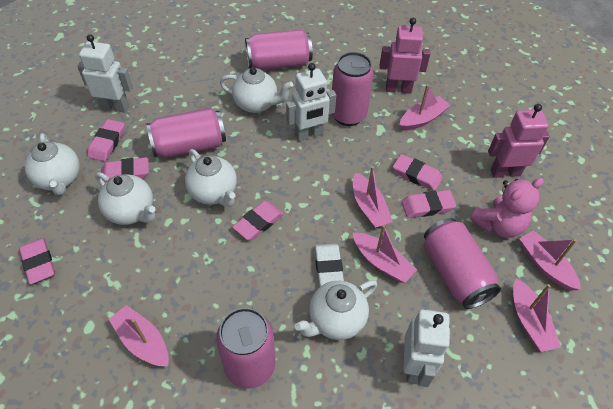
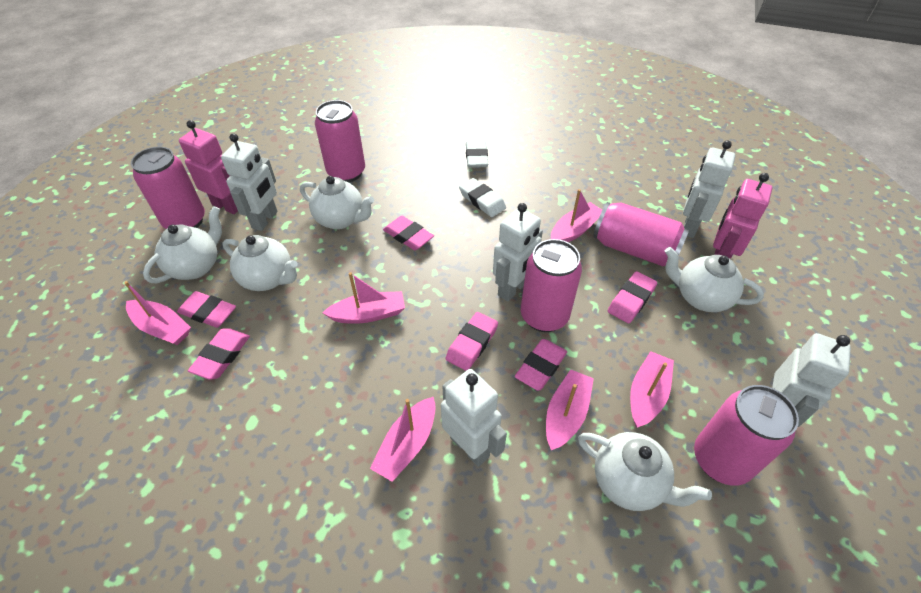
pink teddy bear: [470,178,544,238] = 1 -> none = 0
white eraser: [314,244,344,287] = 1 -> [459,178,506,217] [466,140,488,168] = 2
white robot: [77,34,133,112] [286,63,336,141] [403,309,450,387] = 3 -> [221,133,277,231] [441,369,507,467] [493,203,543,301] [683,140,735,238] [772,333,851,427] = 5

